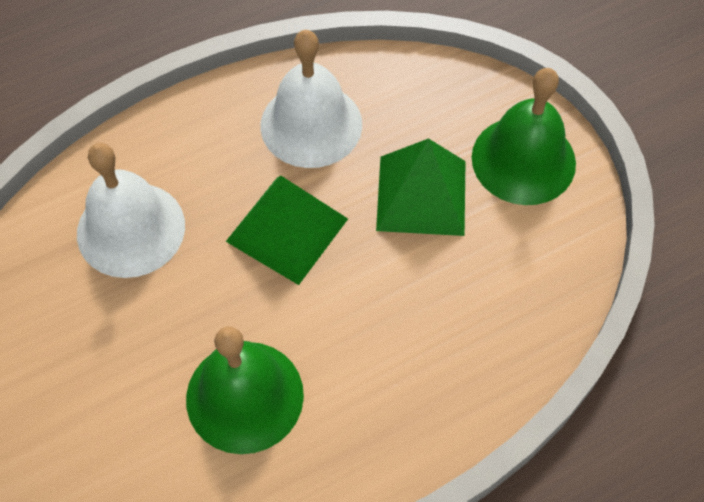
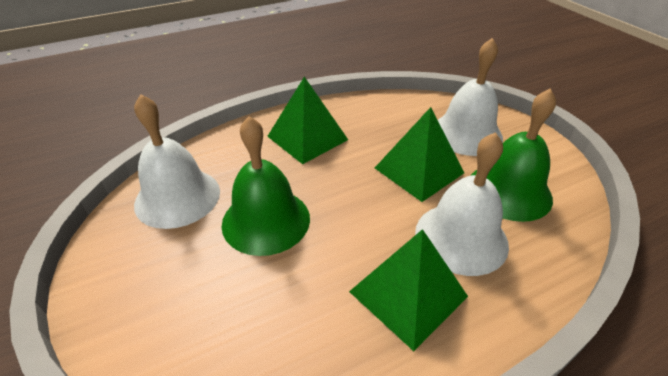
green pyramid: [226,176,348,285] [376,138,466,236] = 2 -> [267,77,348,164] [349,229,468,351] [375,107,464,202] = 3
white bell: [77,143,185,278] [261,30,362,168] = 2 -> [134,94,220,229] [415,132,509,276] [438,38,503,156] = 3

